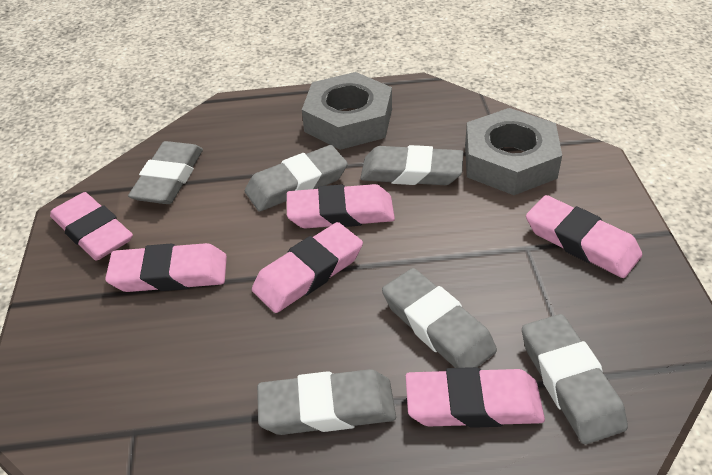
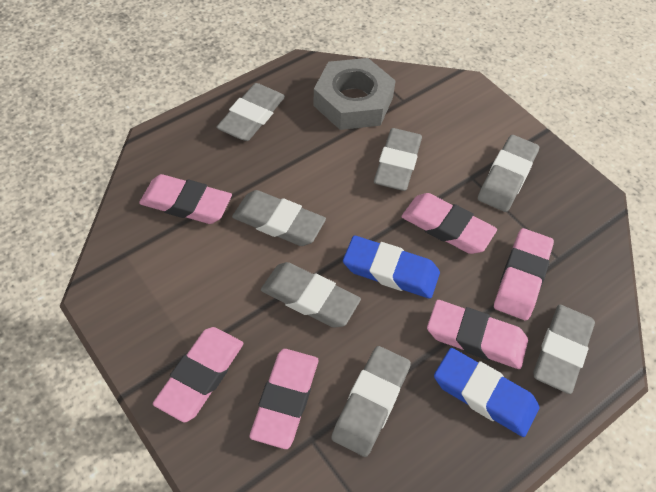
blue eraser: none = 0 -> [343,236,440,299] [434,348,539,437] = 2
grey eraser: [128,141,203,204] [245,145,348,211] [257,369,396,435] [360,145,463,185] [382,268,497,368] [522,314,628,444] = 6 -> [216,83,285,141] [232,190,326,246] [261,262,361,328] [331,346,411,457] [374,128,422,191] [478,135,539,212] [533,305,595,394] = 7
grey nut: [302,72,392,150] [465,108,562,195] = 2 -> [313,58,396,130] = 1

